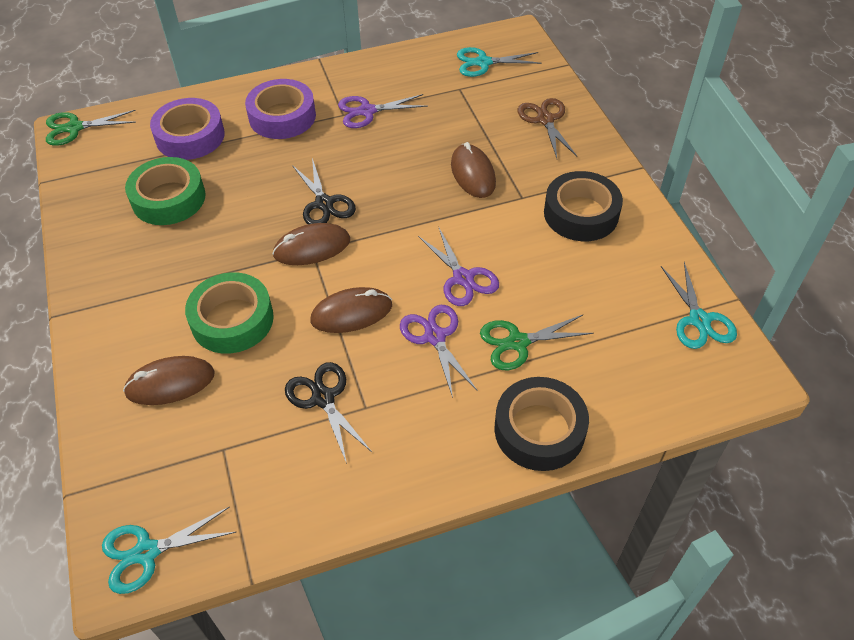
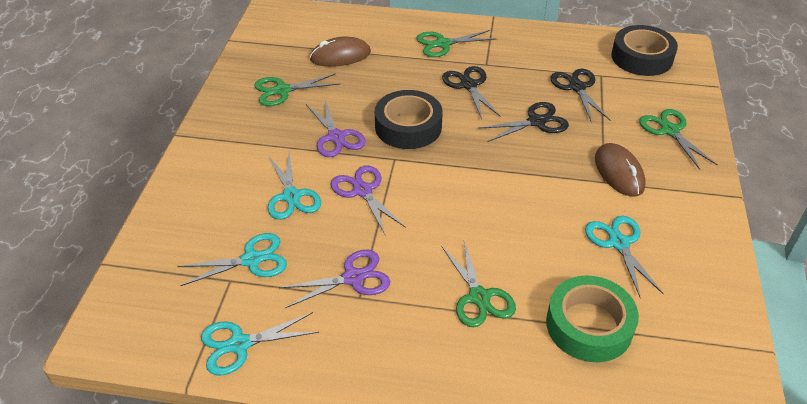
black scissors: [285,362,372,464] [292,158,356,224] = 2 -> [442,66,501,119] [479,102,569,142] [550,69,610,123] = 3
brown mouse: [123,356,215,405] [272,223,350,265] [310,287,392,333] [451,142,496,198] = 4 -> [310,36,371,67] [595,143,646,197] = 2
brown scissors: [518,98,577,158] = 1 -> none = 0
green scissors: [46,110,136,146] [480,314,594,370] = 2 -> [254,73,339,106] [416,30,496,57] [441,241,516,327] [639,109,718,170] = 4
green tape: [125,157,206,225] [185,272,274,354] = 2 -> [546,275,639,362] = 1
purple tape: [150,98,225,160] [245,79,316,139] = 2 -> none = 0
turquoise scissors: [102,506,236,594] [457,47,542,77] [661,262,737,349] = 3 -> [177,233,287,286] [201,312,319,375] [268,153,321,220] [585,216,663,298] = 4

